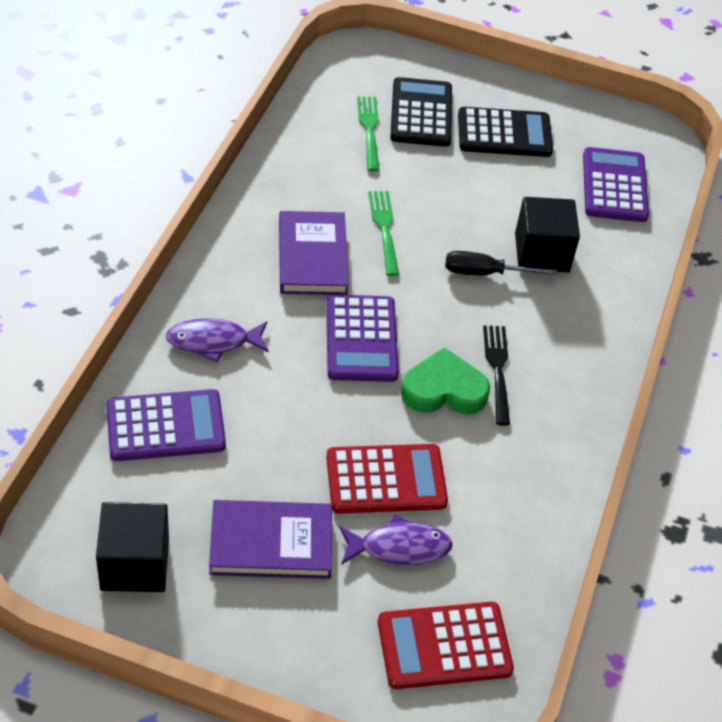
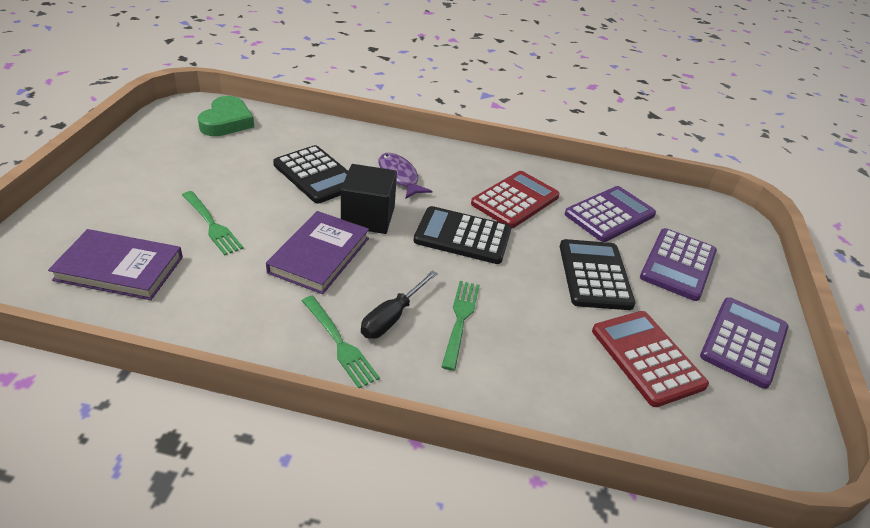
black calculator: [390,77,452,147] [458,107,553,157] = 2 -> [273,145,348,203] [413,206,511,264] [560,239,635,310] = 3
black cube: [96,502,169,592] [515,197,580,272] = 2 -> [341,164,397,234] = 1
black fork: [483,325,510,426] = 1 -> none = 0
green fork: [357,96,379,171] [368,191,399,276] = 2 -> [182,191,244,255] [302,296,380,388] [441,281,480,371] = 3
purple fish: [166,318,269,362] [339,514,453,565] = 2 -> [378,153,432,199] = 1

